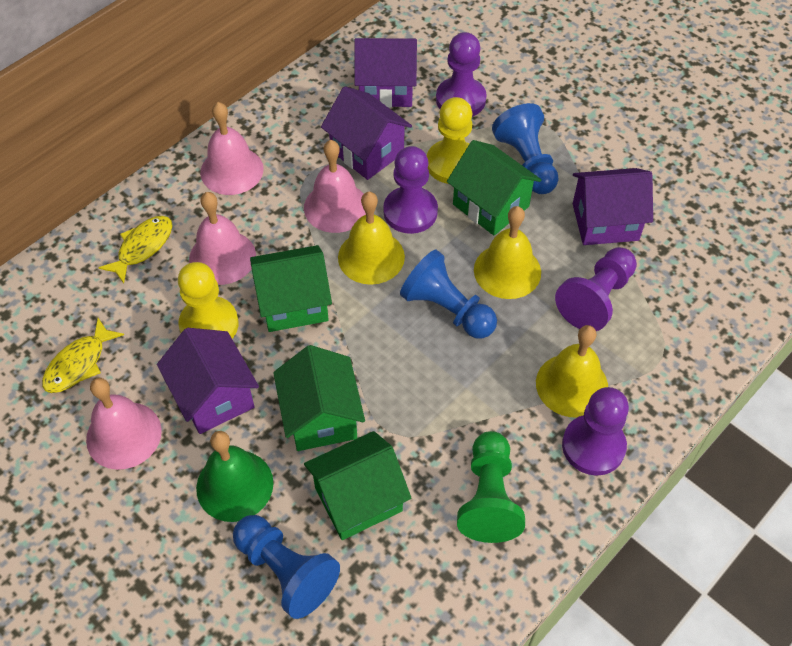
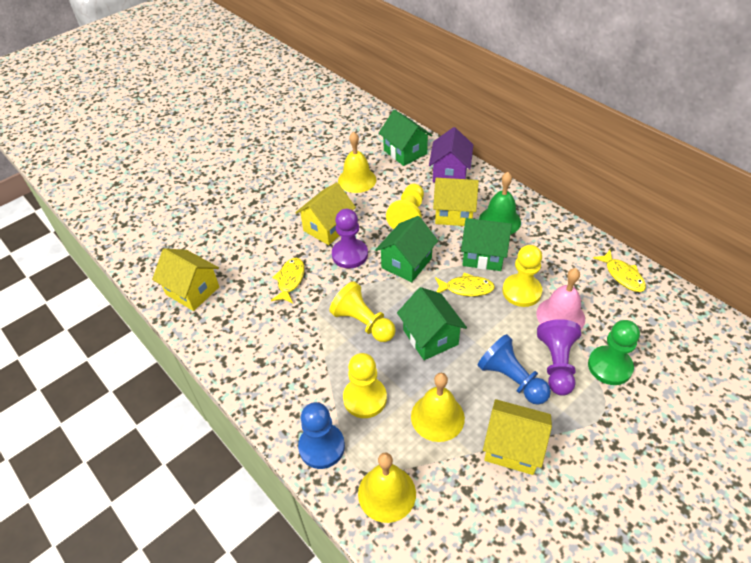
blue pawn: [233,515,340,619] [400,250,497,339] [492,103,559,194] = 3 -> [298,402,345,469] [477,334,551,405] = 2
pink bell: [86,378,162,470] [189,192,256,285] [200,102,264,195] [304,140,366,233] = 4 -> [537,268,585,329] = 1
purple house: [157,328,259,434] [321,86,412,180] [354,38,417,108] [573,168,653,245] = 4 -> [429,127,473,183] = 1
purple pawn: [383,146,438,234] [436,32,487,117] [555,247,637,331] [562,387,629,476] = 4 -> [332,209,368,268] [537,319,581,396] = 2
yellow fish: [42,318,124,393] [98,216,172,284] = 2 -> [271,258,305,303] [435,272,495,297] [593,250,646,292] = 3
yellow house: none = 0 -> [152,248,219,311] [295,182,356,245] [433,178,479,226] [483,399,552,475] = 4
yellow pawn: [178,262,239,338] [427,97,472,184] = 2 -> [329,281,396,342] [343,353,387,418] [386,184,424,229] [502,245,542,307] = 4

